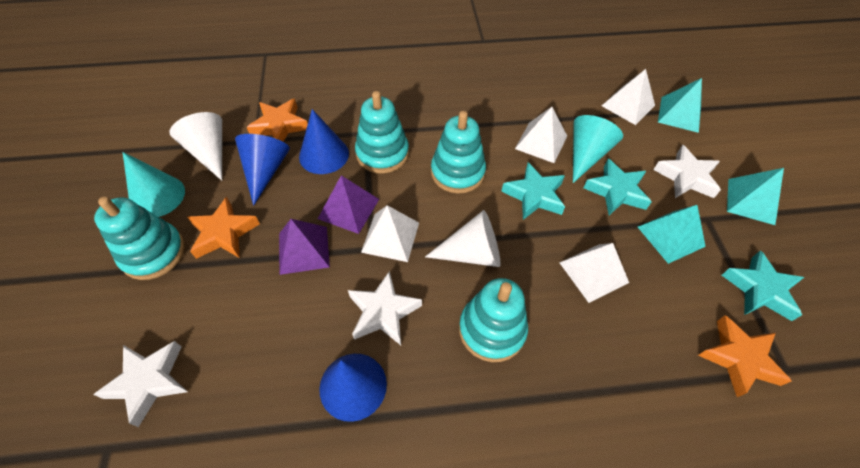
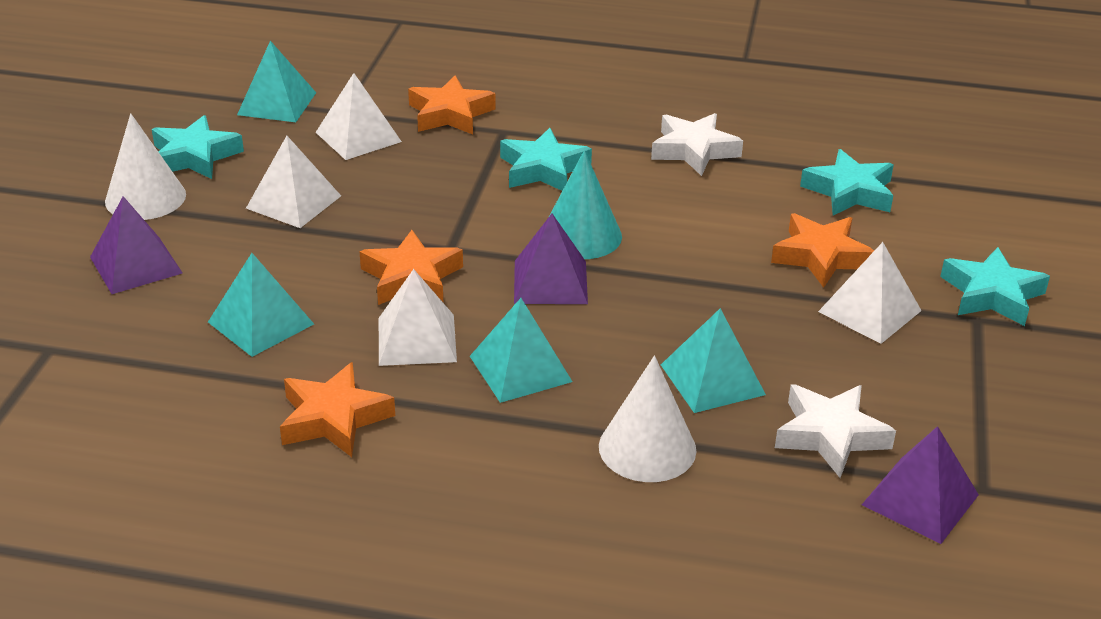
blue cone: [235,134,290,206] [299,109,349,174] [319,354,387,422] = 3 -> none = 0
orange star: [187,197,260,259] [247,98,308,142] [698,315,792,397] = 3 -> [280,362,395,457] [359,230,463,305] [408,76,495,135] [771,213,874,288] = 4
purple pyramid: [279,219,330,275] [318,175,379,234] = 2 -> [90,196,182,294] [514,214,588,304] [862,426,979,544] = 3
turquoise cone: [123,152,185,217] [573,115,623,183] = 2 -> [548,150,622,259] = 1
turquoise pyramid: [638,205,706,264] [658,78,702,133] [727,168,784,225] = 3 -> [208,253,314,357] [237,41,316,122] [470,298,573,403] [661,308,766,413] = 4
turquoise stacking toy: [94,197,185,280] [355,91,409,174] [431,111,486,194] [459,278,528,362] = 4 -> none = 0
turquoise star: [501,162,565,220] [583,158,651,215] [722,250,804,321] = 3 -> [152,115,244,179] [500,128,592,191] [800,149,894,216] [940,247,1050,326] = 4
white star: [93,341,188,427] [348,271,422,345] [653,145,721,198] = 3 -> [651,113,743,176] [775,384,896,478] = 2

